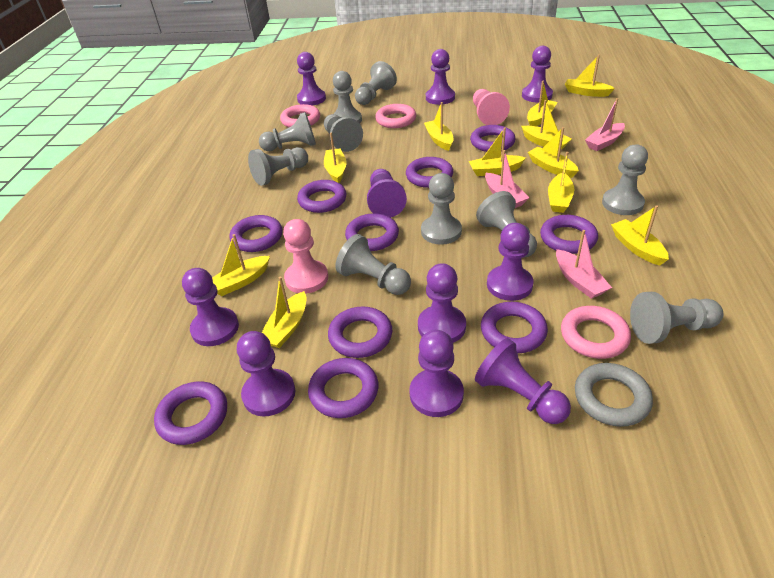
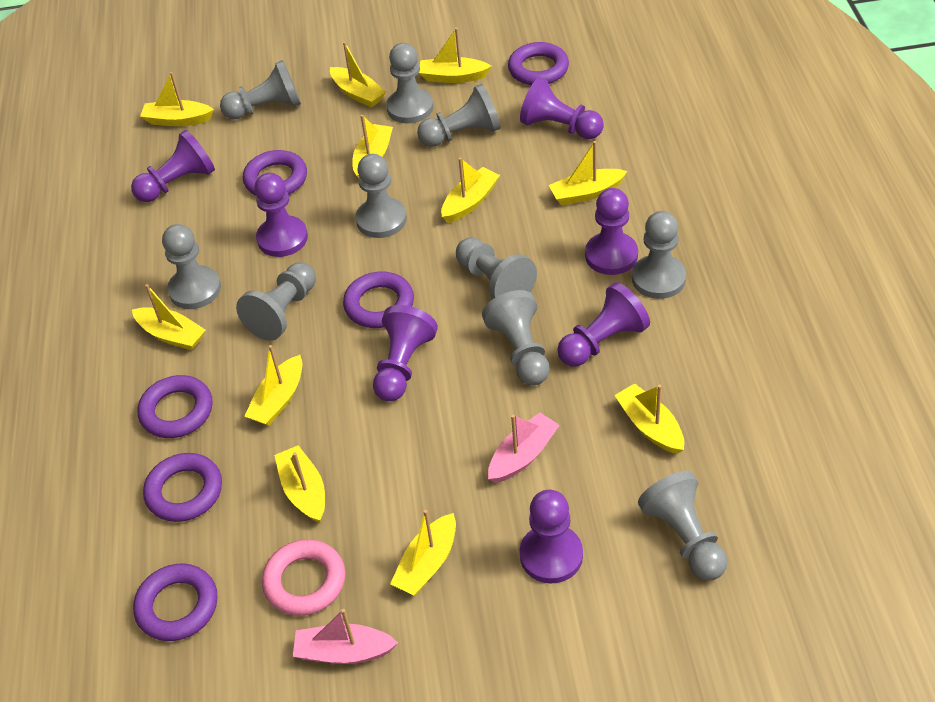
grey ring: [575,363,653,427] = 1 -> none = 0
pink boat: [485,150,529,208] [556,230,612,299] [585,98,625,151] = 3 -> [293,609,398,664] [488,413,560,483] = 2
pink pawn: [283,219,328,294] [473,89,510,125] = 2 -> none = 0
pink ring: [280,104,320,127] [375,104,416,128] [561,306,631,359] = 3 -> [262,539,345,616] = 1
purple pawn: [182,268,239,346] [237,331,295,416] [297,52,326,106] [367,169,407,218] [409,330,464,417] [418,263,466,343] [426,49,455,105] [475,338,571,424] [487,223,533,301] [522,46,553,102] = 10 -> [131,130,215,202] [254,173,308,257] [373,305,438,401] [520,77,604,139] [520,490,583,584] [557,282,650,366] [585,188,638,275] = 7
purple ring: [154,382,227,445] [230,215,283,252] [297,180,346,213] [308,358,378,418] [328,307,392,358] [345,213,399,251] [406,157,453,188] [470,125,515,152] [481,302,548,353] [540,215,598,254] = 10 -> [133,564,218,641] [138,375,213,438] [143,453,222,522] [243,150,307,196] [343,272,414,328] [508,42,569,85] = 6

